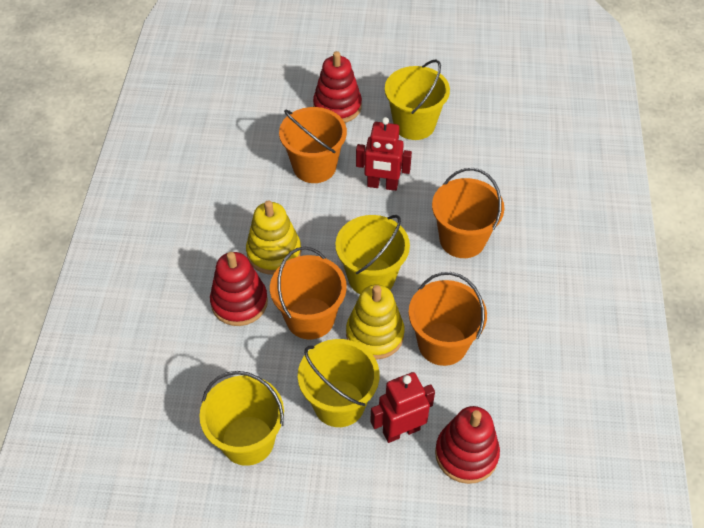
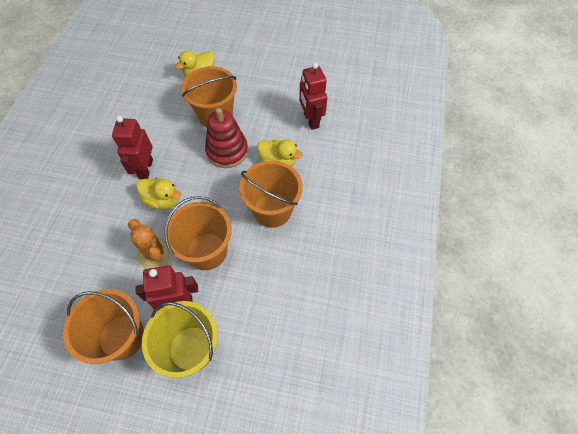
orange cactus: none = 0 -> [128,219,172,269] = 1
red robot: [356,117,412,191] [370,372,435,443] = 2 -> [112,116,153,179] [136,265,198,311] [299,63,327,130] = 3
red stacking toy: [210,252,268,326] [313,51,362,123] [435,406,500,484] = 3 -> [205,108,248,168] = 1
yellow bucket: [200,371,284,466] [298,339,380,427] [335,215,410,294] [385,60,450,140] = 4 -> [142,301,218,378] = 1
yellow duck: none = 0 -> [136,177,181,210] [175,51,214,77] [257,139,303,167] = 3
yellow stacking toy: [246,200,301,275] [346,285,405,360] = 2 -> none = 0

